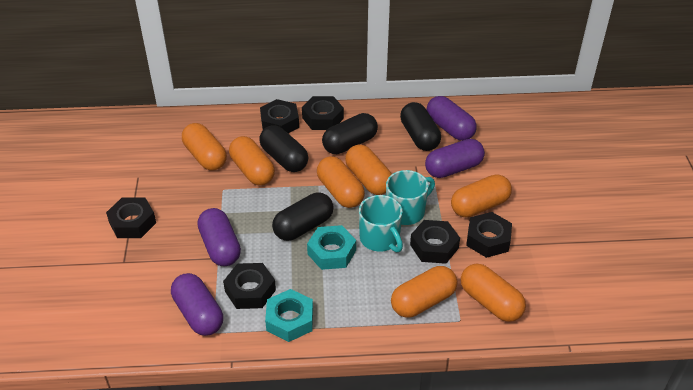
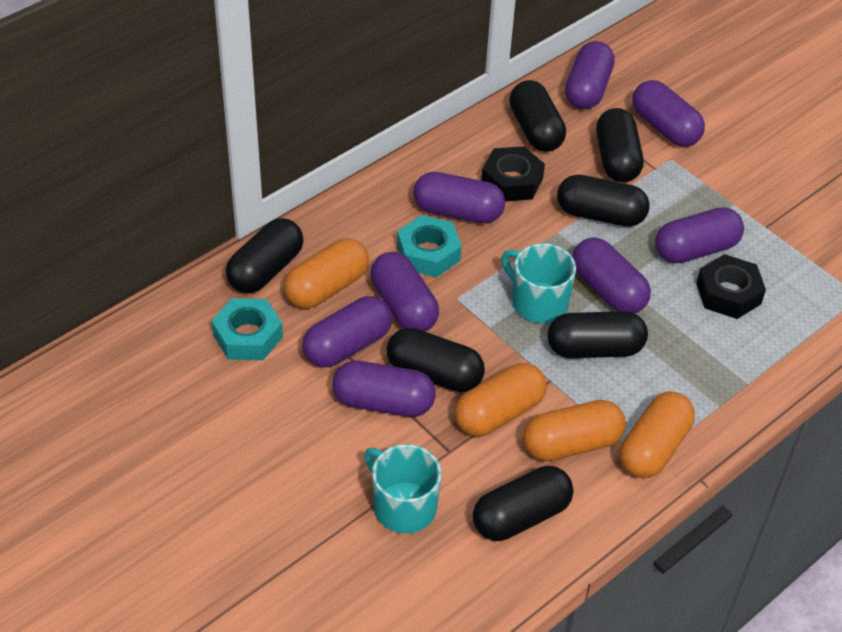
black capsule: [259,125,308,172] [272,193,334,241] [322,113,378,154] [400,102,441,151] = 4 -> [226,218,304,293] [387,328,485,392] [473,466,573,541] [509,80,566,152] [548,311,648,358] [557,175,650,227] [596,108,643,182] = 7
black nut: [106,198,156,238] [223,263,276,309] [260,99,299,133] [302,96,344,130] [410,220,460,264] [466,212,512,258] = 6 -> [481,146,545,202] [697,254,766,319] = 2
orange capsule: [182,123,227,171] [229,136,275,186] [317,156,365,208] [345,145,392,195] [391,266,457,318] [451,174,512,217] [461,263,526,322] = 7 -> [284,238,369,309] [455,363,547,436] [523,400,626,461] [620,391,695,478] = 4
purple capsule: [171,273,223,336] [197,208,241,266] [425,139,485,178] [427,96,477,141] = 4 -> [302,296,392,367] [332,361,436,417] [371,252,439,331] [413,172,505,223] [565,41,615,109] [572,238,651,314] [632,80,705,147] [655,207,744,263] = 8

